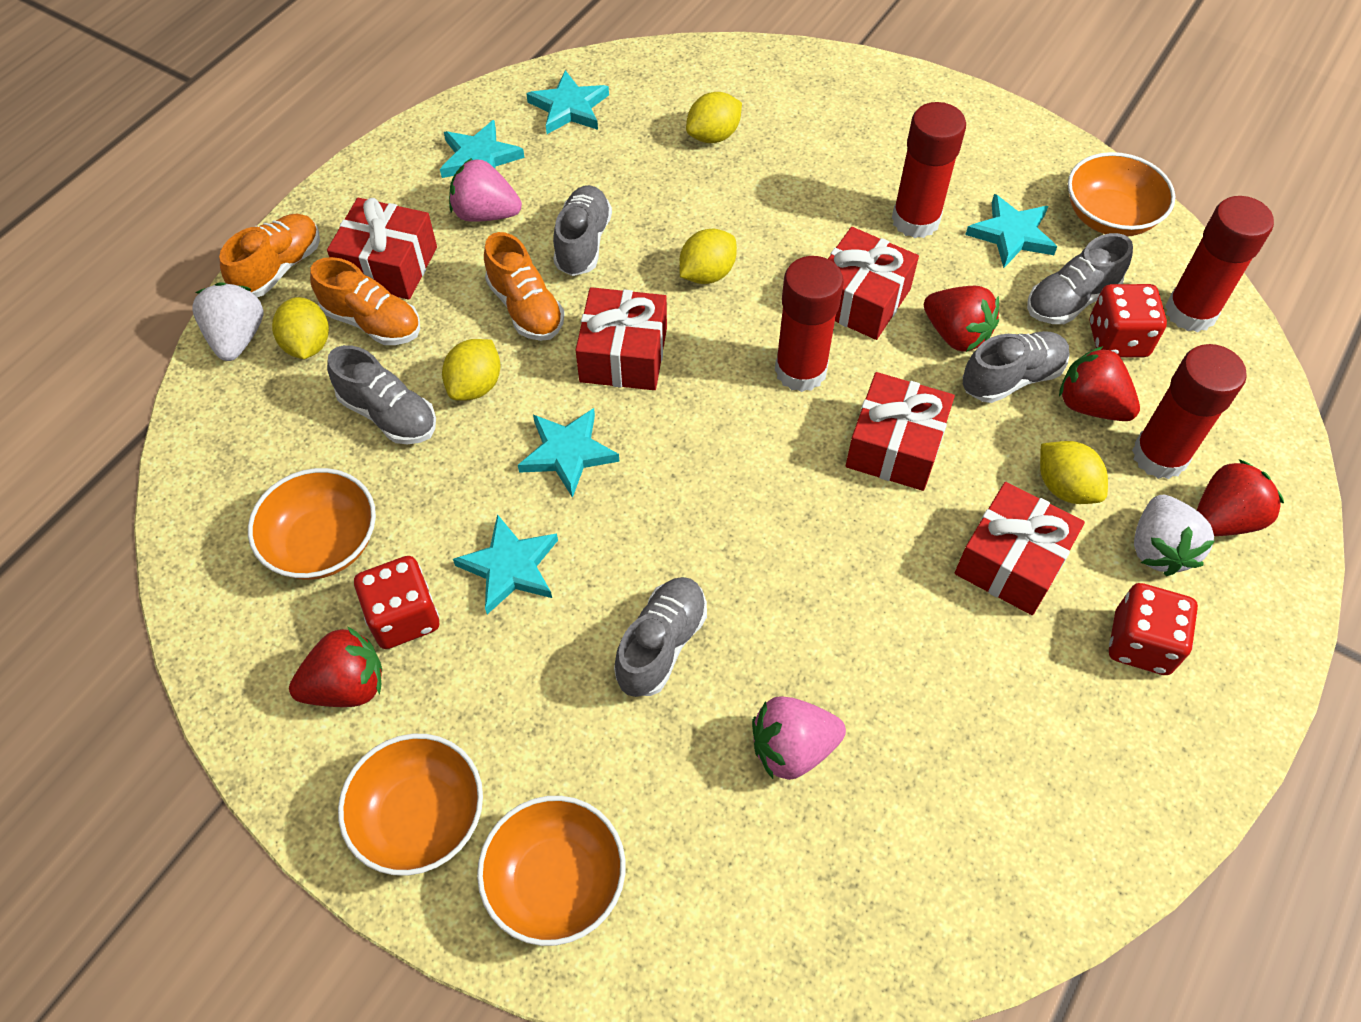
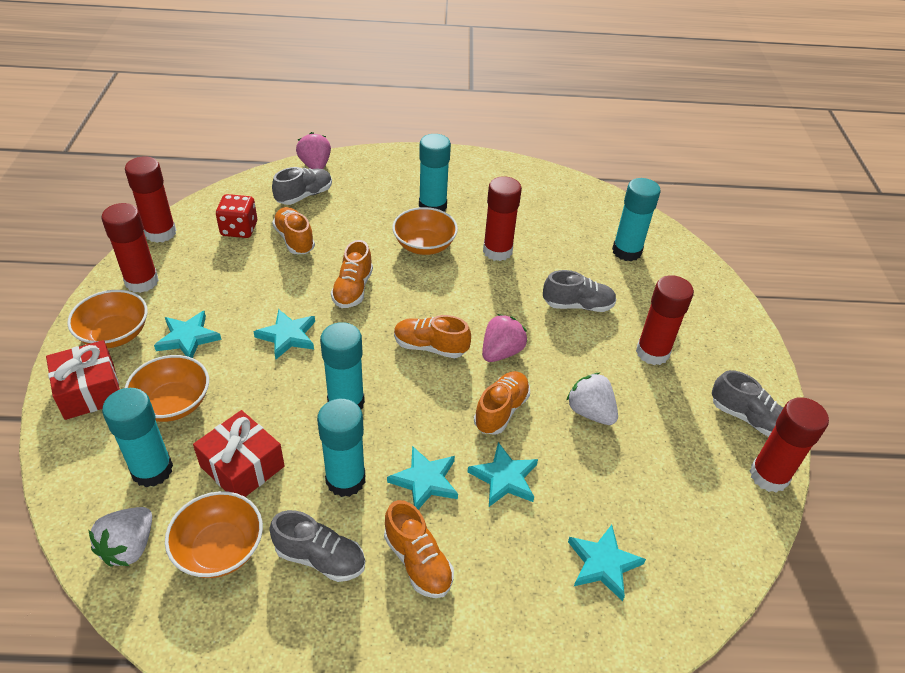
grey shoe: [327,345,436,444] [553,185,612,276] [614,577,707,697] [962,331,1070,403] [1027,233,1133,324] = 5 -> [269,510,365,582] [272,167,332,205] [543,270,617,312] [712,370,783,437] = 4
orange shoe: [219,214,320,297] [310,257,420,345] [484,232,565,341] = 3 -> [272,207,315,254] [331,240,373,308] [384,500,454,598] [394,315,471,358] [474,371,530,435] = 5
red dice: [354,556,439,649] [1090,284,1167,358] [1109,583,1198,675] = 3 -> [216,194,257,238] = 1
red gift: [327,198,437,300] [576,287,667,390] [828,227,919,340] [846,372,955,491] [955,482,1085,615] = 5 -> [46,340,120,420] [193,410,285,497] = 2
red glue stick: [775,256,844,392] [892,102,966,238] [1132,344,1247,479] [1165,196,1274,332] = 4 -> [102,203,159,293] [125,157,176,243] [483,176,522,261] [636,275,694,365] [750,397,829,493] = 5
red strawberry: [289,626,382,707] [924,286,999,352] [1059,346,1140,421] [1197,459,1284,536] = 4 -> none = 0
turquoise glue stick: none = 0 -> [102,388,173,487] [317,399,365,497] [320,322,365,409] [419,134,451,212] [612,178,661,261] = 5
yellow lemon: [272,297,329,359] [442,339,501,401] [679,228,737,284] [686,92,742,143] [1040,441,1108,504] = 5 -> none = 0

